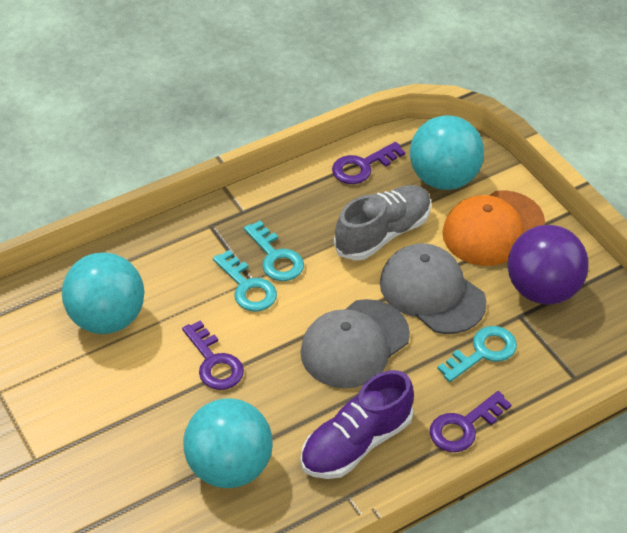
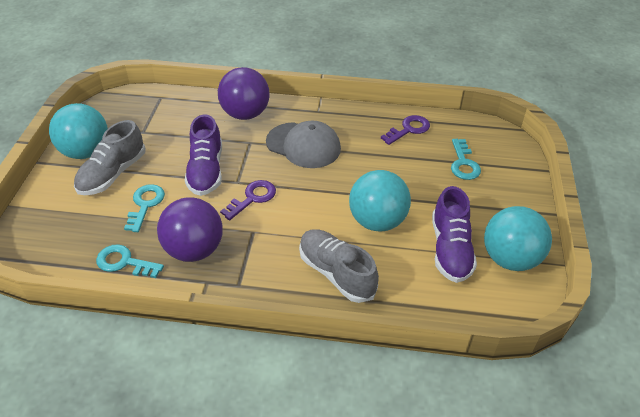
grey cap: [300,299,410,388] [380,243,486,334] = 2 -> [266,121,341,168] = 1
grey shoe: [334,185,431,261] = 1 -> [74,120,146,195] [299,229,379,303] = 2
orange cap: [442,190,545,266] = 1 -> none = 0
purple ball: [508,225,589,305] = 1 -> [157,197,223,262] [218,67,270,120] = 2
purple key: [182,321,244,390] [332,142,405,184] [430,391,512,452] = 3 -> [220,180,276,220] [381,115,430,145] = 2
purple shoe: [301,370,414,479] = 1 -> [185,114,222,196] [432,186,477,283] = 2

